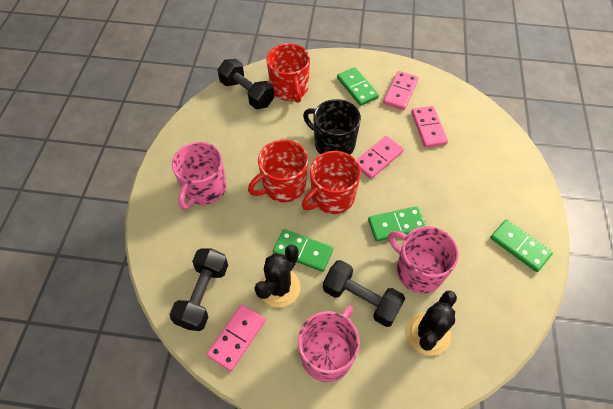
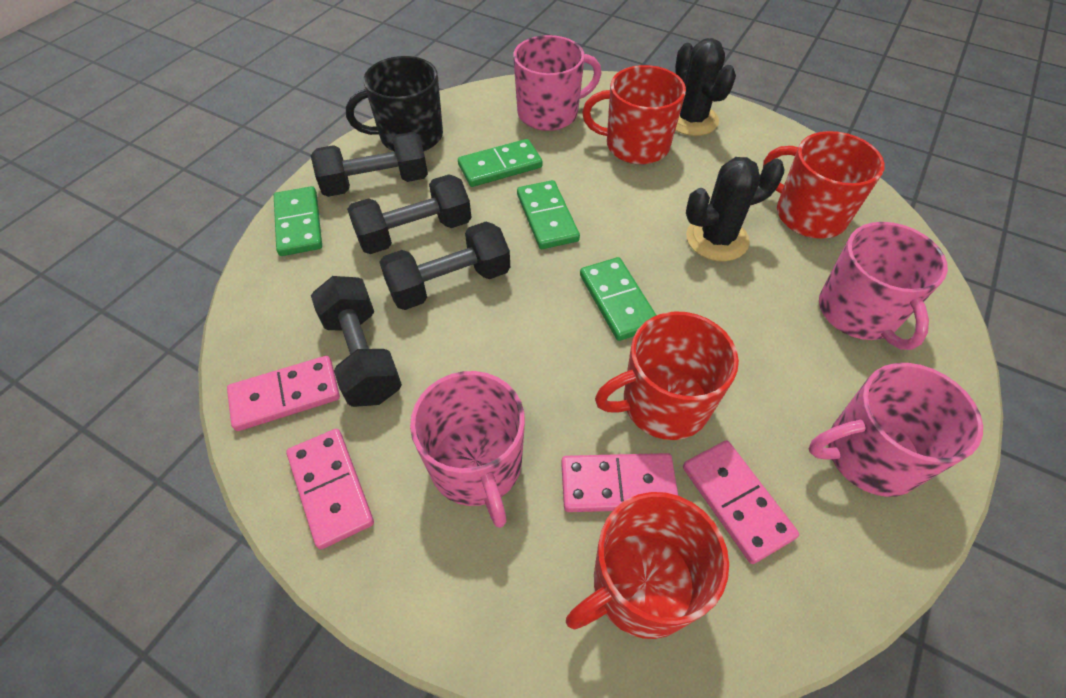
black dumbbell: [169,248,228,331] [217,59,274,109] [323,260,405,327] = 3 -> [311,132,428,197] [311,276,402,407] [347,174,472,254] [379,222,510,310] = 4
pink mug: [172,142,227,210] [298,306,360,382] [388,226,459,293] = 3 -> [410,371,525,528] [513,35,602,131] [809,363,983,497] [819,222,948,350] = 4
red mug: [248,140,308,202] [266,44,310,103] [302,151,361,214] = 3 -> [566,492,729,639] [582,65,686,164] [595,311,739,440] [763,131,885,239] = 4

